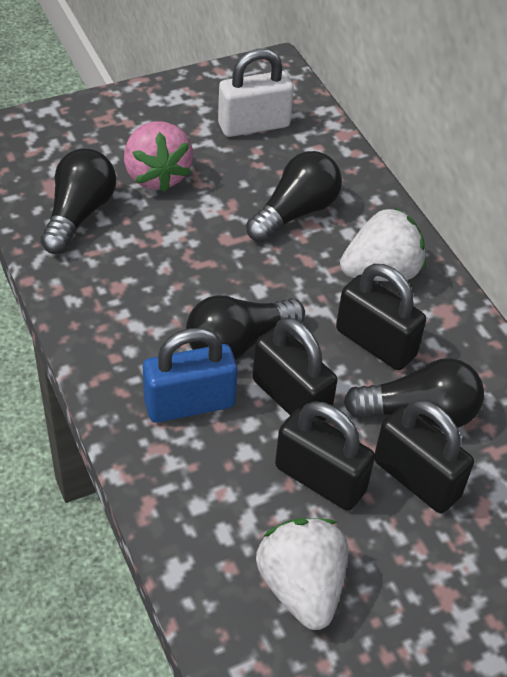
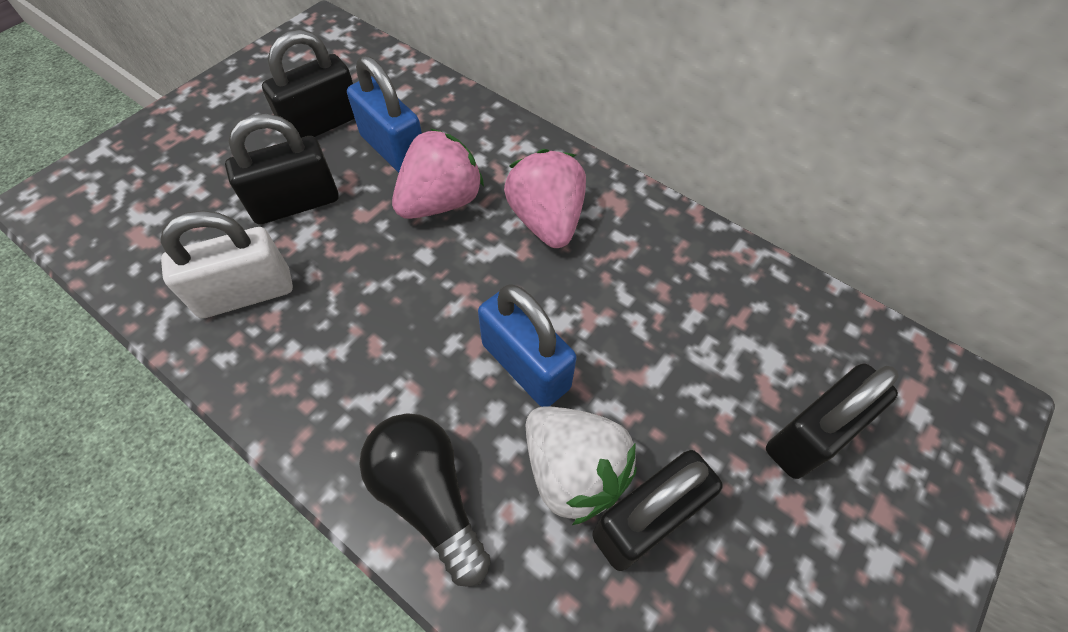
black light bulb: [41,149,116,254] [186,295,305,360] [246,151,342,242] [344,358,484,428] = 4 -> [359,413,491,587] = 1
blue padlock: [143,328,238,423] = 1 -> [347,55,422,173] [478,284,577,407] = 2
pink strawberry: [124,122,193,192] = 1 -> [392,128,484,219] [504,149,586,248] = 2
white strawberry: [256,518,348,630] [340,208,426,281] = 2 -> [526,406,637,525] = 1

